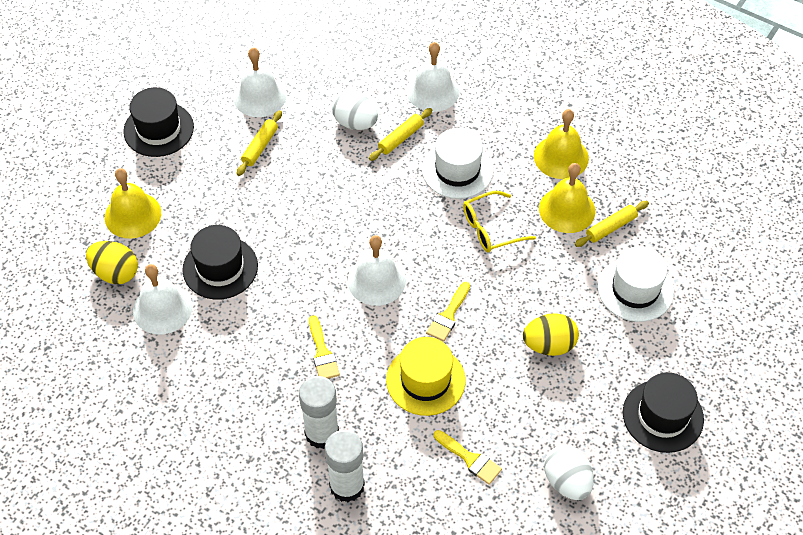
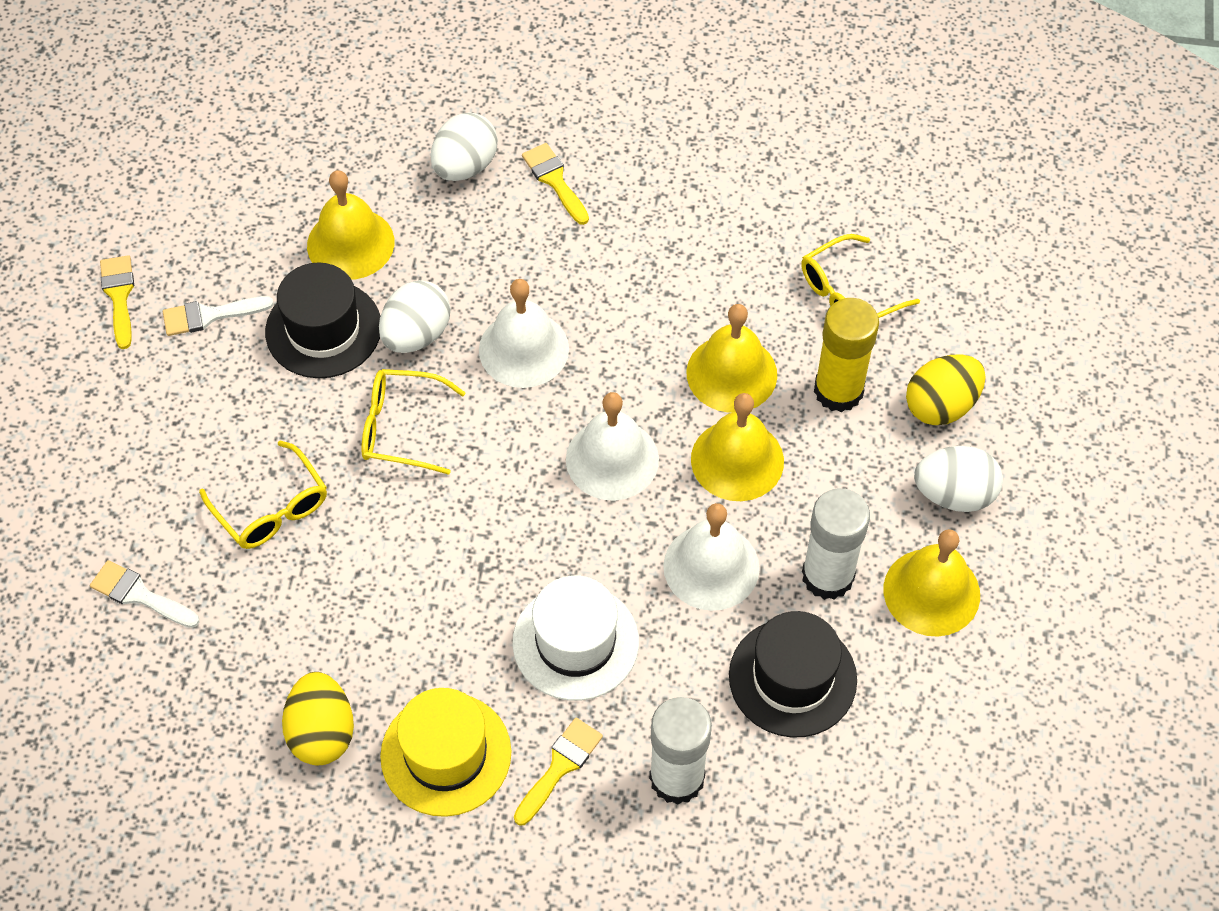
black hat: [123,87,194,157] [182,225,258,300] [623,372,704,453] = 3 -> [265,263,380,378] [729,611,857,738] = 2
white bell: [133,264,192,335] [233,48,286,117] [348,235,406,306] [407,42,460,112] = 4 -> [479,279,569,388] [566,392,659,501] [663,503,760,611] = 3
white brush: none = 0 -> [90,560,199,628] [163,296,274,336] = 2
white egg: [332,90,378,130] [544,445,594,500] = 2 -> [379,280,450,353] [431,112,498,181] [914,446,1003,512] = 3
white hat: [422,128,494,199] [598,246,674,322] = 2 -> [512,575,639,701] = 1
yellow bell: [105,168,161,239] [534,109,589,179] [539,163,596,233] = 3 -> [307,170,394,280] [686,304,777,413] [691,393,784,501] [884,529,980,636] = 4
yellow glasses: [463,191,536,253] = 1 -> [199,441,327,549] [362,369,466,475] [801,234,920,318] = 3
yellow glue stick: none = 0 -> [814,298,879,412] = 1
yellow rolling pin: [237,110,282,176] [369,108,433,161] [575,201,649,247] = 3 -> none = 0

